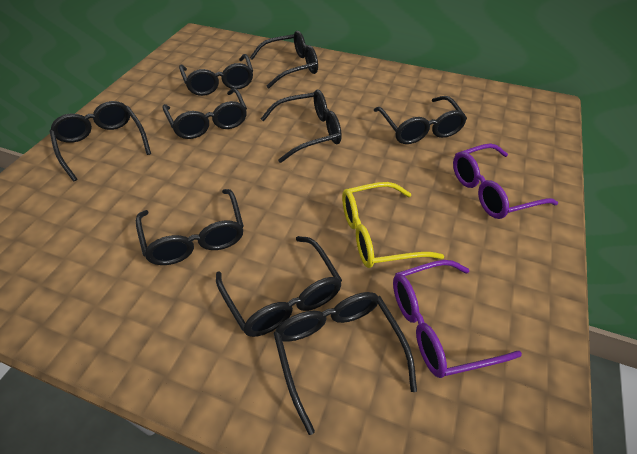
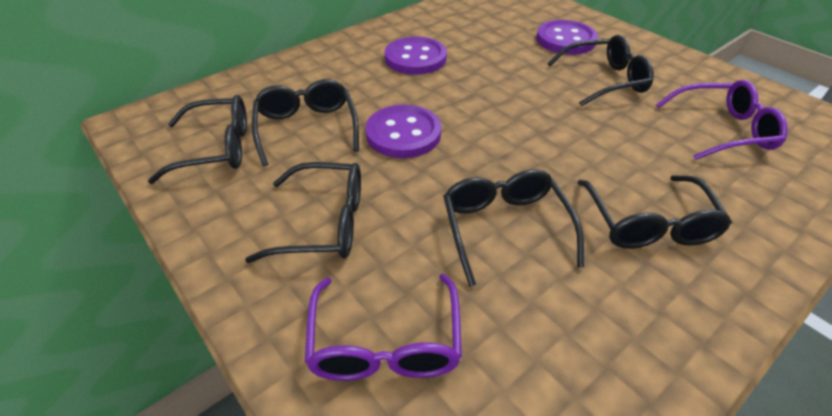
black glasses: [50,101,151,182] [136,189,244,265] [163,88,247,139] [179,54,253,96] [216,236,342,337] [250,31,318,89] [261,90,342,163] [273,292,417,435] [374,96,467,144] = 9 -> [148,95,247,184] [245,162,361,263] [252,79,359,166] [443,169,584,287] [547,35,654,106] [577,175,732,249] = 6
purple button: none = 0 -> [365,105,441,158] [385,37,447,75] [536,20,598,55] = 3
yellow glasses: [342,182,444,268] = 1 -> none = 0

